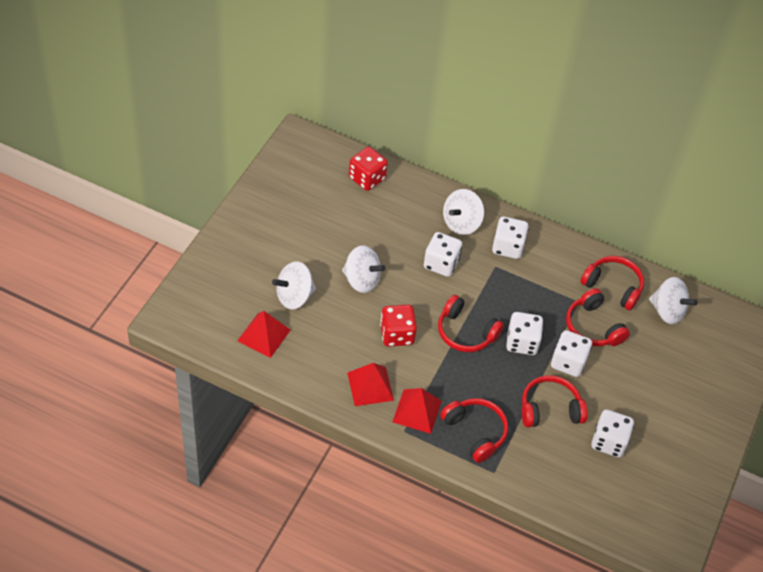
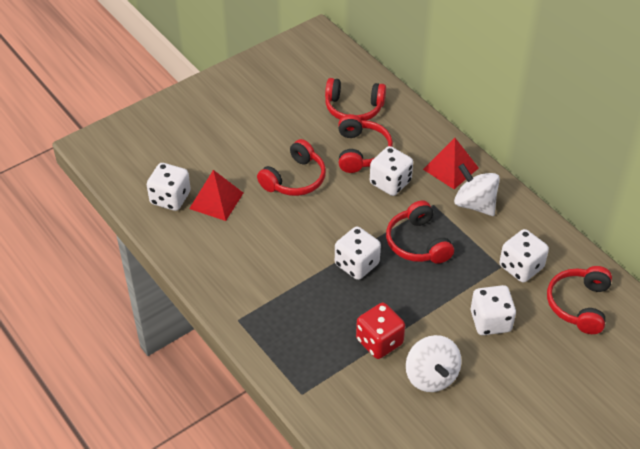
red dice: [349,147,388,191] [380,305,417,347] = 2 -> [356,303,405,359] = 1
red pyramid: [237,311,290,358] [347,363,394,406] [393,388,442,434] = 3 -> [189,170,243,221] [423,138,479,189] = 2
white spinning top: [272,261,316,309] [342,245,386,293] [443,189,484,235] [649,277,698,324] = 4 -> [406,335,462,392] [454,163,500,216] = 2

